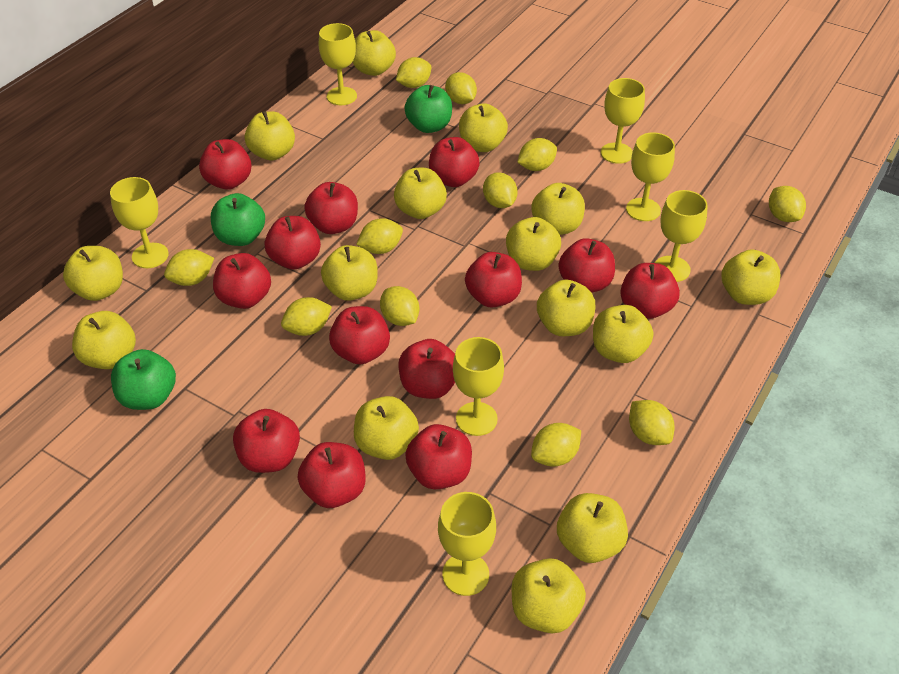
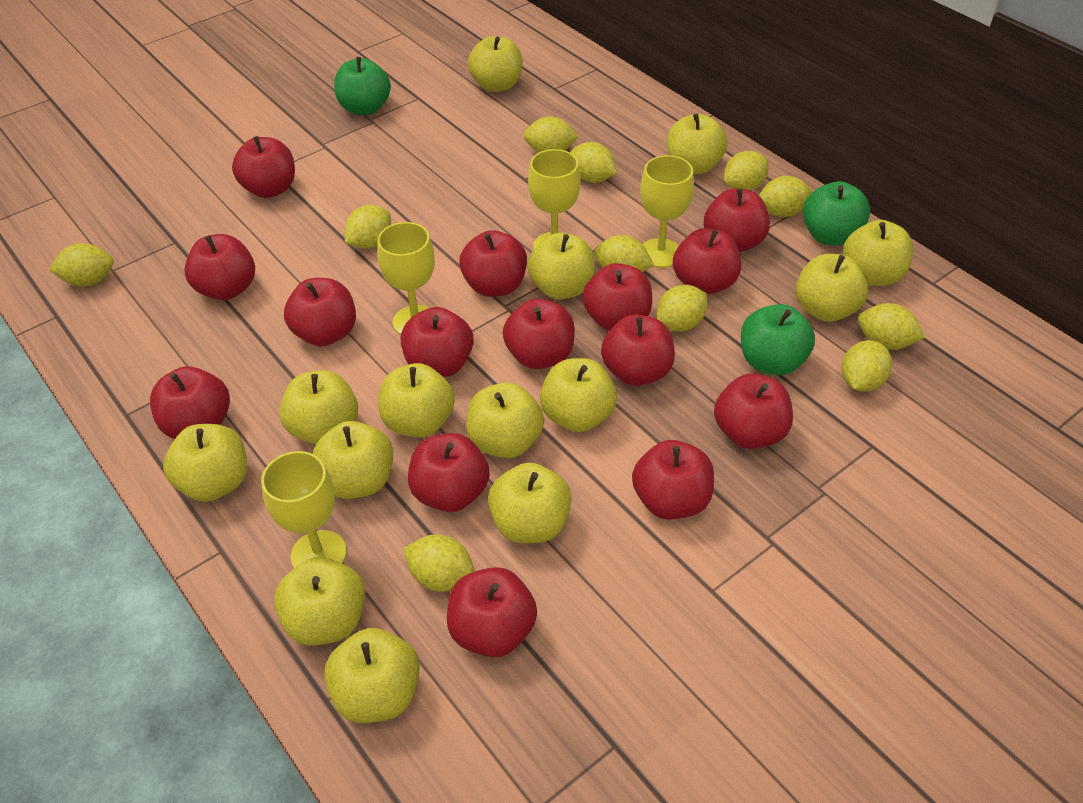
red apple: [199,139,252,190] [213,253,271,309] [233,409,300,473] [265,216,321,270] [298,442,366,508] [304,182,358,234] [329,306,390,365] [398,339,455,399] [405,424,472,489] [429,137,480,187] [465,252,522,307] [558,238,615,293] [620,263,680,319] = 13 -> [150,366,230,439] [184,234,255,300] [232,136,295,198] [284,278,356,346] [401,307,474,377] [408,433,489,512] [447,567,537,657] [459,230,527,297] [503,299,575,369] [582,263,652,331] [601,314,675,386] [632,440,714,520] [673,228,741,294] [704,188,770,252] [714,374,793,449] = 15
yellow apple: [63,246,123,301] [72,311,136,369] [245,111,295,161] [321,245,378,301] [352,30,396,76] [354,396,419,460] [394,168,447,219] [459,103,508,152] [506,217,561,271] [512,558,586,633] [531,183,585,235] [537,279,595,336] [557,493,628,563] [593,305,653,363] [721,249,780,305] = 15 -> [163,424,247,502] [274,557,365,646] [279,370,358,444] [312,421,393,499] [324,628,420,723] [378,363,455,437] [466,382,544,458] [468,36,523,92] [488,463,572,543] [527,233,595,300] [540,358,617,432] [667,113,727,174] [796,254,868,322] [843,220,913,286] = 14
yellow goblet: [110,177,169,268] [319,23,357,105] [438,492,496,596] [453,337,504,436] [601,78,645,164] [626,132,675,221] [655,190,708,282] = 7 -> [261,451,346,568] [377,222,435,335] [528,149,581,249] [640,155,694,268] = 4

